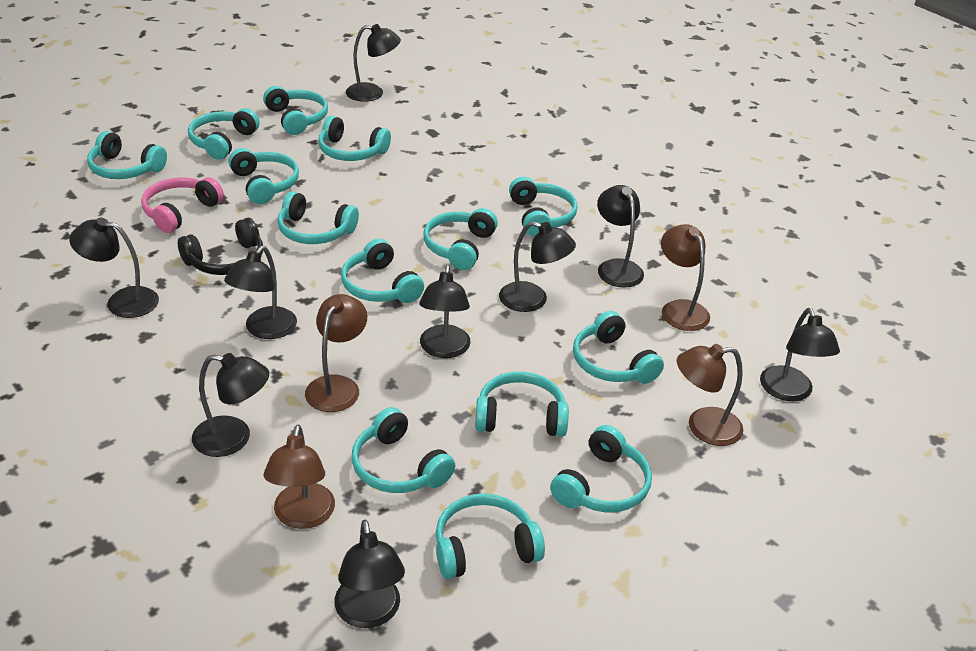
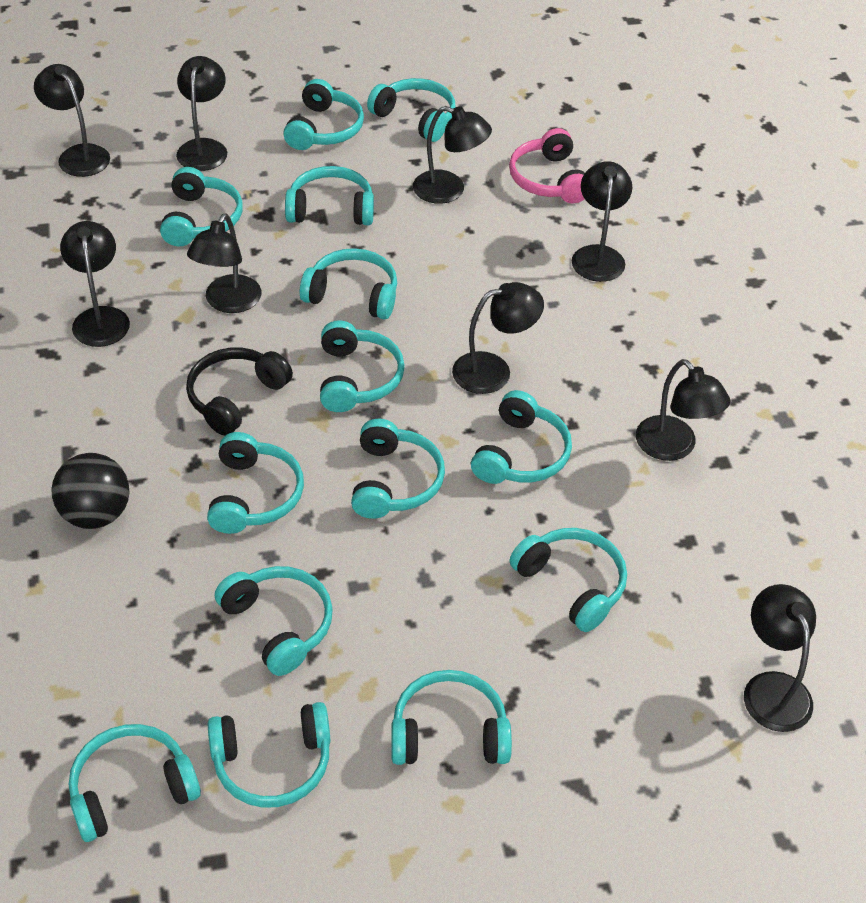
black ball: none = 0 -> [51,453,129,529] = 1
brown lamp: [264,425,335,529] [305,294,367,412] [661,224,710,331] [677,344,743,446] = 4 -> none = 0

